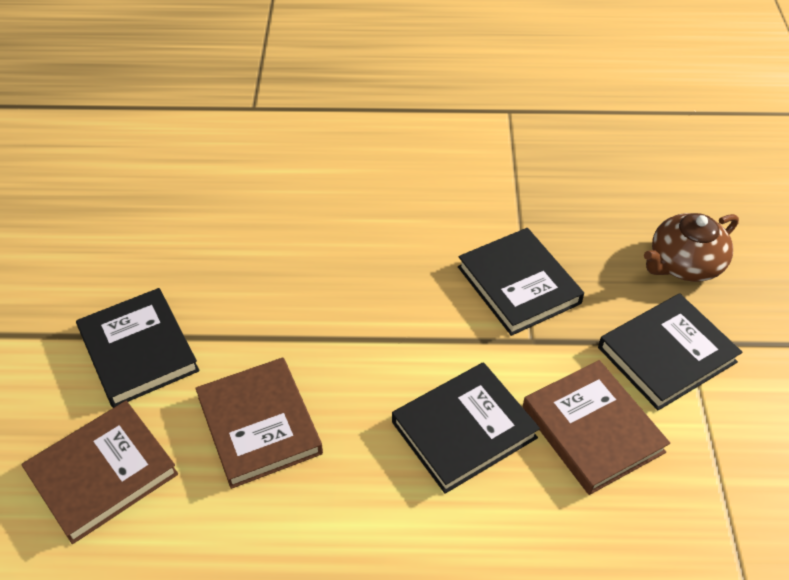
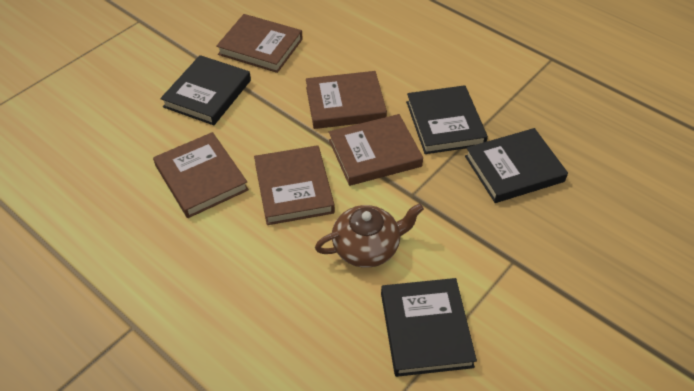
brown book: [21,401,178,544] [195,357,323,489] [523,360,670,495] = 3 -> [153,132,249,218] [216,14,303,73] [254,145,335,225] [306,71,387,129] [329,114,423,186] = 5

